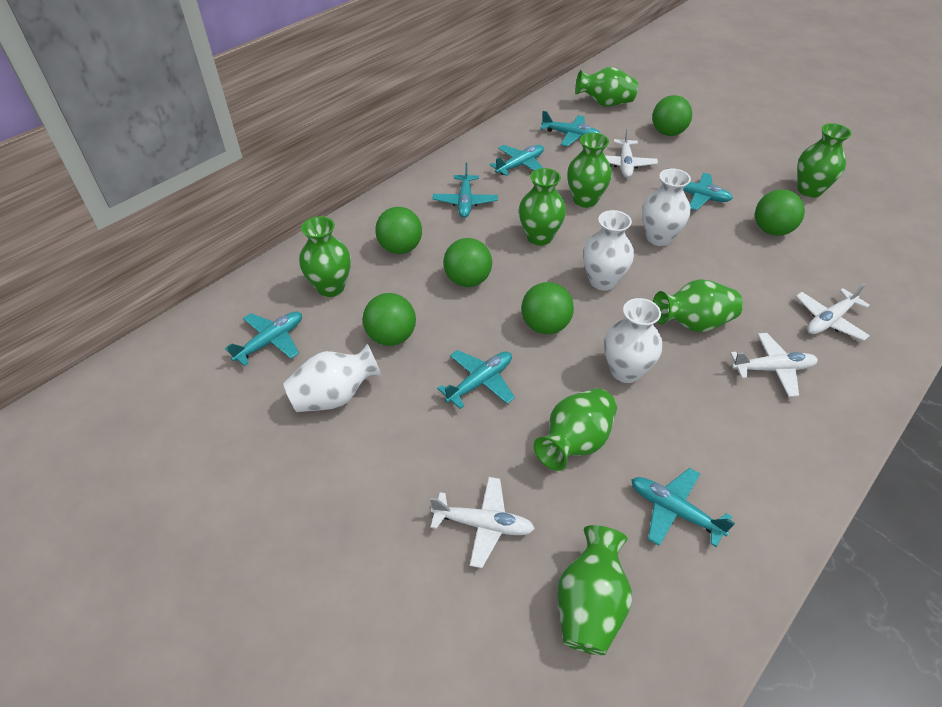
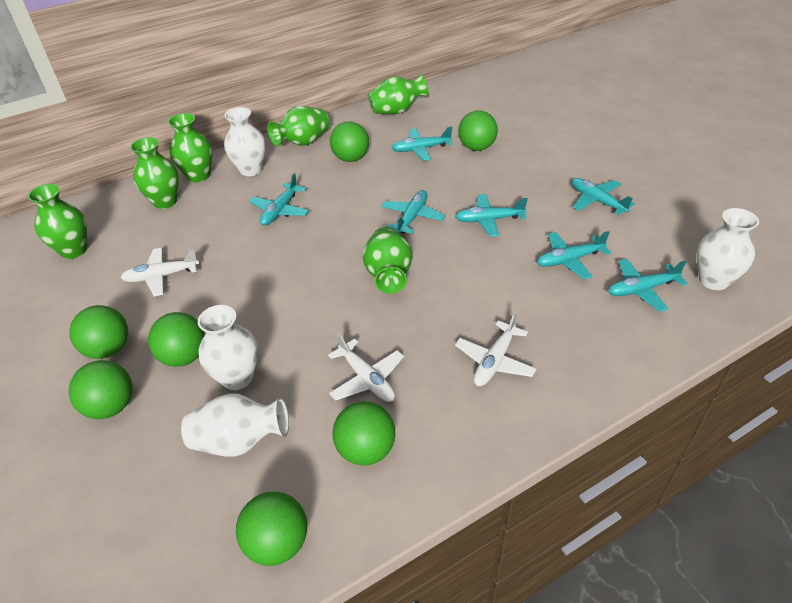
green ball: [363,293,416,346] [375,207,422,254] [443,238,492,287] [521,282,574,334] [652,95,692,136] [755,189,805,236] = 6 -> [69,305,128,359] [69,360,133,419] [148,312,205,367] [236,492,307,566] [330,121,369,162] [333,401,395,465] [458,110,498,151] = 7
green vase: [299,216,351,297] [519,168,566,246] [534,388,617,471] [558,525,632,655] [567,133,612,208] [575,67,638,107] [653,279,743,332] [797,123,852,198] = 8 -> [28,184,87,259] [130,137,179,209] [168,113,212,182] [267,106,330,146] [363,227,412,294] [368,74,429,114] = 6
white plane: [430,477,535,568] [605,128,658,178] [730,333,818,397] [796,283,870,341] = 4 -> [121,248,199,297] [328,333,404,402] [455,312,536,386] = 3

